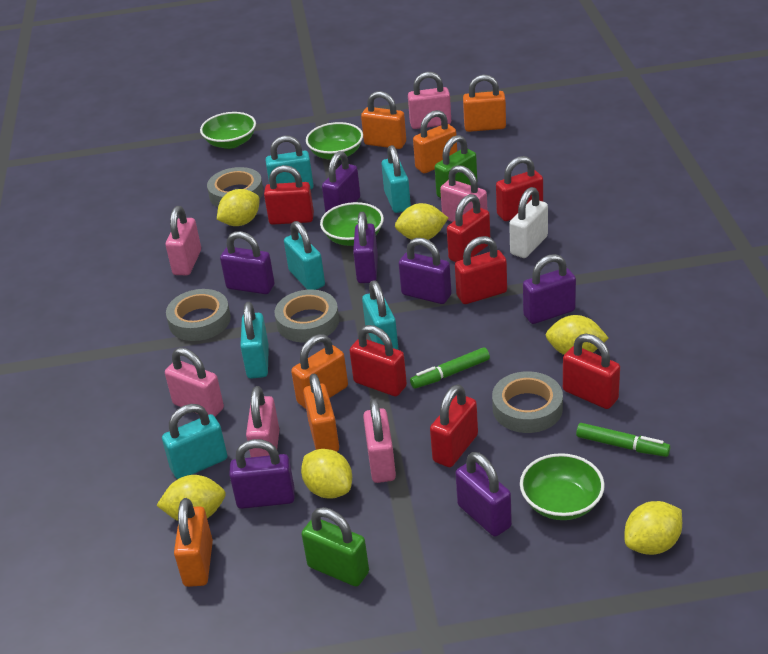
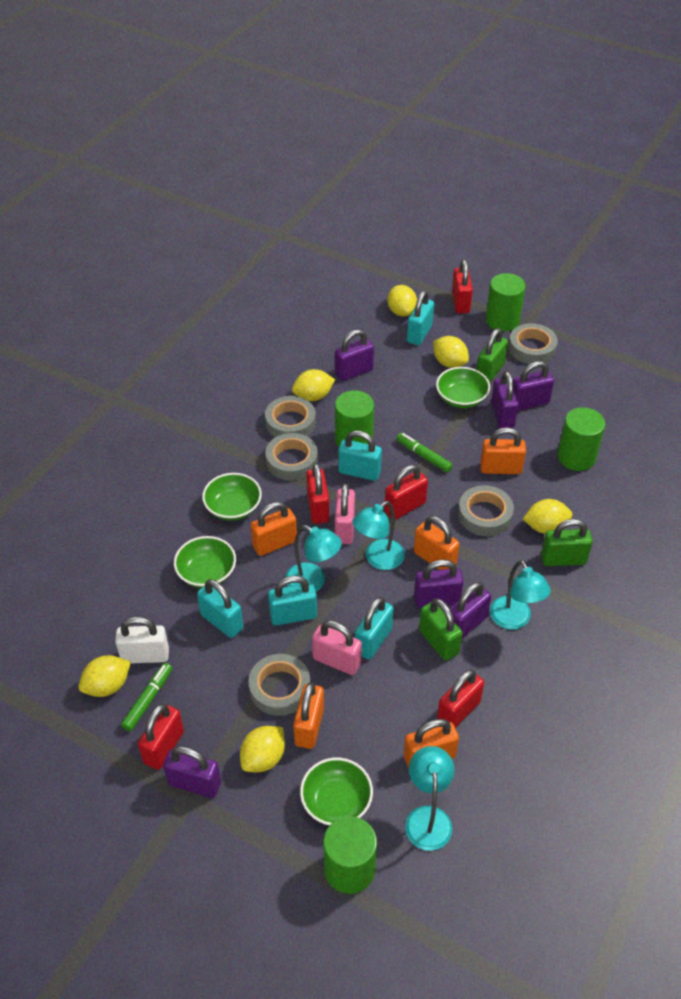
green cylinder: none = 0 -> [323,816,377,894] [335,390,374,447] [486,273,526,331] [557,407,605,471] = 4
green padlock: [302,507,369,587] [435,135,477,198] = 2 -> [419,598,462,661] [477,328,508,382] [541,519,593,566] = 3
grey tape: [166,289,231,341] [207,167,263,207] [274,290,339,342] [492,371,563,433] = 4 -> [248,654,310,716] [265,396,316,437] [265,433,318,481] [458,485,514,536] [509,323,558,364] = 5
orange padlock: [174,498,213,587] [291,334,348,409] [303,374,339,452] [361,91,406,149] [413,110,457,173] [463,75,506,132] = 6 -> [250,502,297,556] [293,682,324,749] [404,719,459,768] [414,516,459,570] [480,427,526,474] = 5
pink padlock: [165,348,224,417] [166,206,201,275] [246,386,280,457] [363,399,396,483] [408,72,451,129] [440,165,487,222] = 6 -> [312,621,362,675] [335,483,355,544] = 2
purple padlock: [220,231,275,294] [229,439,295,509] [322,151,360,213] [353,212,378,283] [399,238,451,304] [455,452,512,537] [523,254,576,324] = 7 -> [163,746,221,798] [335,330,374,381] [414,560,464,608] [450,582,491,639] [491,371,519,429] [513,361,554,411] = 6
red padlock: [264,165,314,225] [349,325,407,396] [430,384,478,467] [447,194,490,262] [455,236,507,304] [496,156,543,221] [563,334,620,409] = 7 -> [138,704,184,770] [306,463,329,524] [384,465,428,520] [437,669,484,728] [452,259,473,314] = 5
turquoise lamp: none = 0 -> [286,525,342,592] [353,501,405,570] [405,746,455,851] [490,560,551,630] = 4
turquoise padlock: [162,404,227,479] [240,302,269,379] [266,136,314,189] [284,221,325,290] [362,280,398,350] [381,145,411,213] = 6 -> [197,579,243,638] [268,575,317,626] [338,430,382,481] [355,597,394,660] [407,290,434,346] = 5

